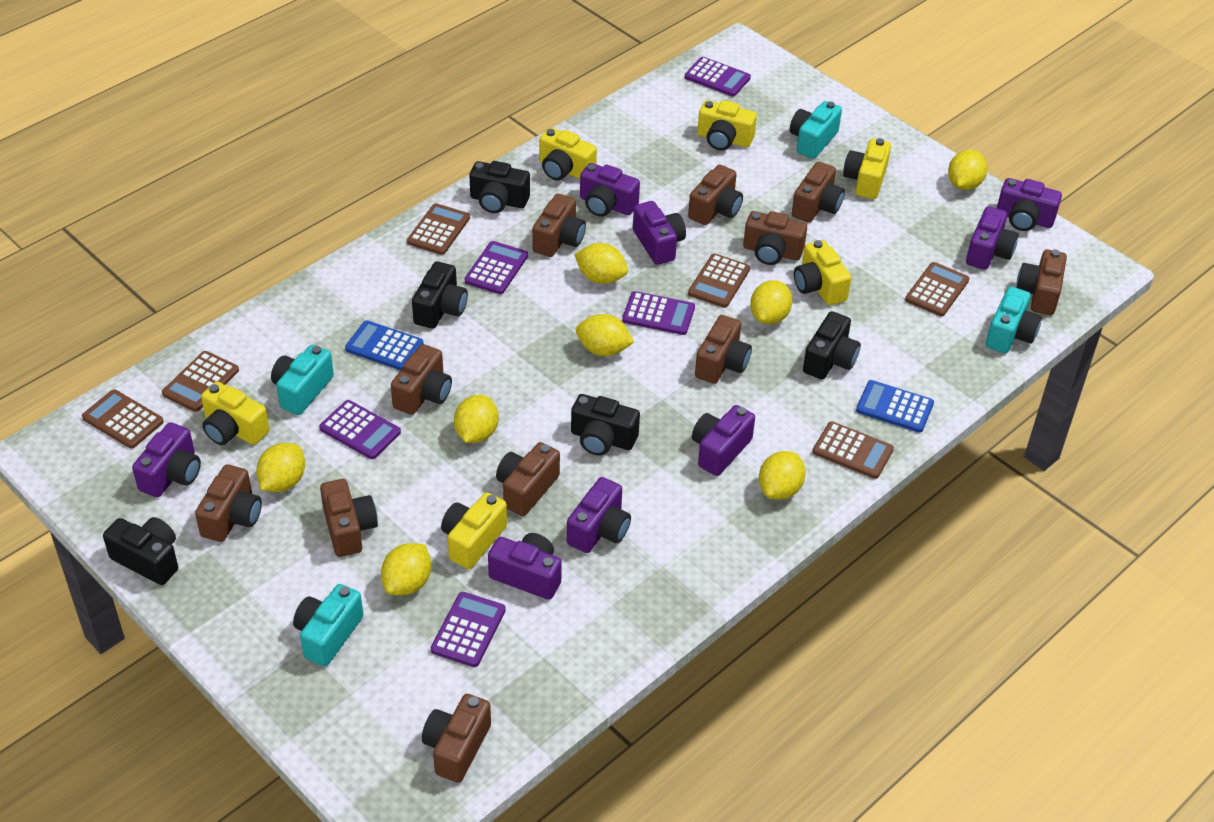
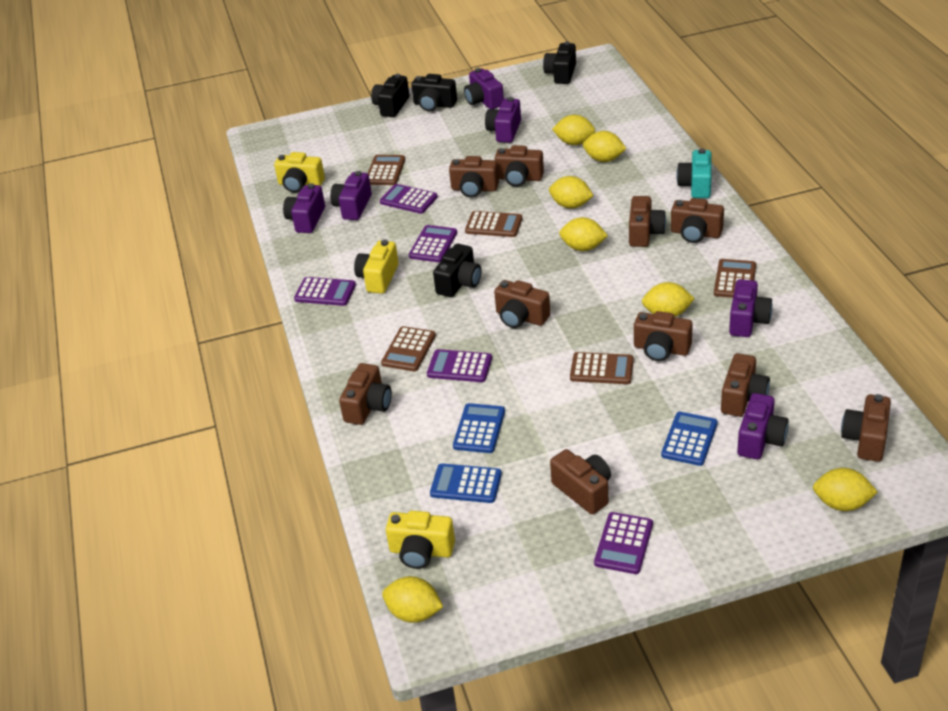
black camera: [103,517,178,585] [412,261,468,329] [469,161,530,213] [571,394,640,455] [803,311,861,379] = 5 -> [371,74,409,117] [411,74,457,111] [433,244,482,297] [543,41,576,84] = 4
blue calculator: [345,320,423,370] [856,380,934,433] = 2 -> [430,463,502,503] [453,403,505,453] [661,412,718,466] = 3
brown calculator: [82,390,164,449] [162,351,239,412] [407,203,470,255] [688,253,750,308] [813,421,894,479] [905,262,969,316] = 6 -> [368,155,405,185] [381,326,436,371] [465,211,522,237] [570,352,634,384] [714,259,756,298] = 5
brown camera: [195,464,262,542] [320,479,378,557] [391,344,452,415] [422,694,491,783] [496,442,560,516] [532,194,586,257] [688,165,743,225] [695,315,752,384] [743,211,807,265] [792,161,845,223] [1016,249,1067,315] = 11 -> [339,363,392,425] [449,156,499,198] [494,280,550,328] [495,145,544,187] [550,449,611,514] [629,196,666,247] [634,311,693,361] [671,198,724,243] [721,353,770,417] [841,394,891,462] = 10
purple camera: [132,422,201,497] [488,533,562,600] [567,477,631,553] [580,163,640,217] [633,201,686,265] [692,405,755,476] [966,206,1019,270] [997,178,1062,231] = 8 -> [283,183,325,233] [330,171,372,220] [464,68,504,109] [485,97,521,143] [729,279,773,337] [737,393,789,459] = 6
turquoise camera: [271,344,334,415] [293,584,363,666] [790,101,842,159] [986,286,1042,353] = 4 -> [676,148,712,198] = 1
yellow camera: [201,382,269,445] [441,492,507,569] [539,128,597,181] [697,100,757,151] [794,240,851,305] [843,138,891,199] = 6 -> [274,152,325,193] [354,240,399,294] [386,511,455,569] = 3
yellow lemon: [256,443,305,492] [381,543,431,596] [454,395,499,443] [574,243,628,284] [576,314,634,356] [750,280,792,324] [759,451,806,500] [948,150,987,190] = 8 -> [382,576,443,623] [549,176,594,209] [552,115,595,145] [559,217,608,251] [583,131,627,162] [642,282,695,317] [813,468,878,511] = 7

